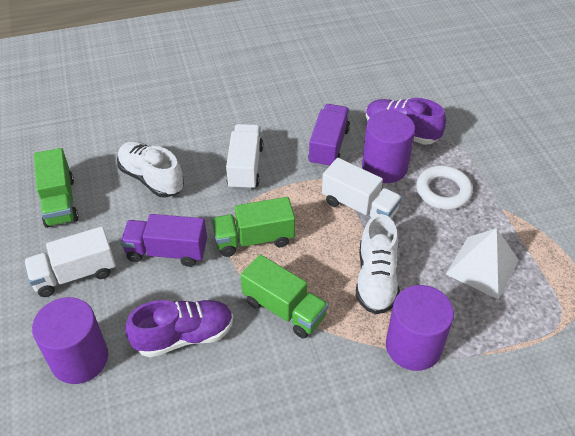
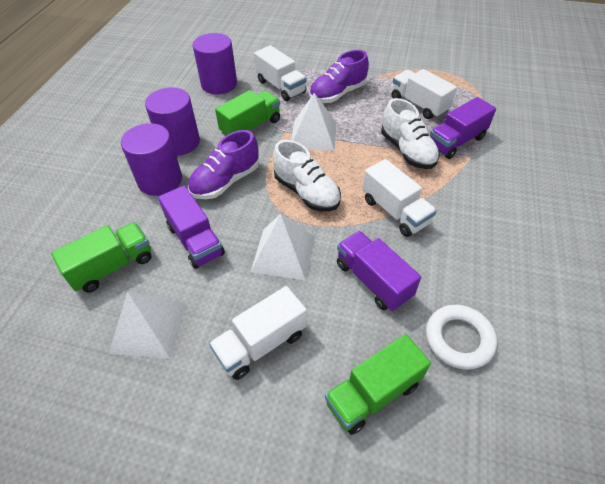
purple truck: [120,214,207,267] [308,104,350,168] = 2 -> [158,186,225,269] [337,231,421,311] [430,97,496,159] = 3
white pyramid: [446,228,519,300] = 1 -> [109,292,186,359] [251,214,315,280] [291,93,337,151] = 3
white truck: [24,226,116,297] [226,124,263,190] [322,158,402,219] = 3 -> [209,286,307,380] [254,45,307,101] [363,159,437,237] [392,69,457,119] = 4

